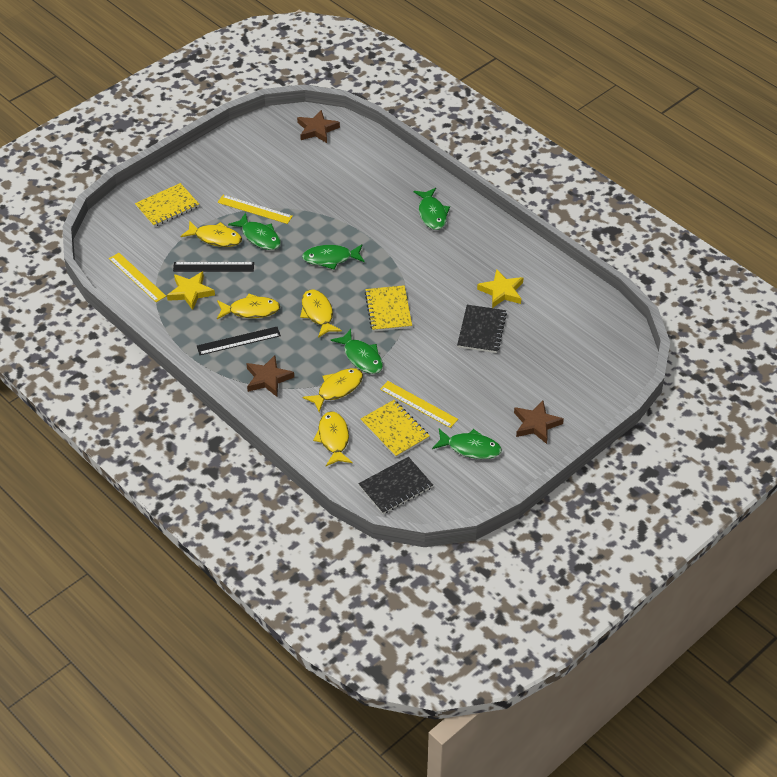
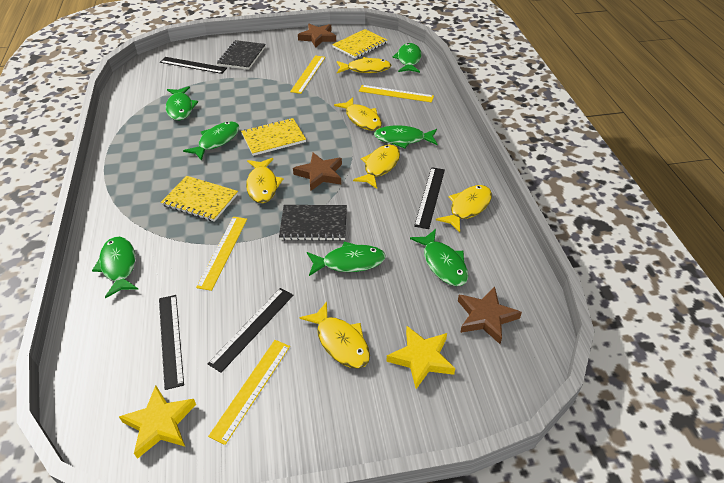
black ruler: [173,262,254,272] [197,327,281,355] = 2 -> [159,295,184,390] [160,57,227,74] [207,288,293,373] [414,167,445,229] = 4
green fish: [228,213,281,250] [302,245,365,270] [331,329,383,374] [413,188,450,230] [432,429,502,459] = 5 -> [92,237,139,298] [166,86,198,120] [183,121,239,161] [307,242,386,276] [374,125,437,148] [392,43,422,73] [410,229,468,286] = 7
yellow fish: [180,221,242,247] [217,294,280,319] [300,289,342,338] [302,368,363,412] [313,411,352,466] = 5 -> [246,158,283,203] [299,301,370,369] [334,97,382,131] [337,57,391,73] [353,145,400,189] [436,185,492,233] = 6
yellow ruler: [109,253,166,302] [217,195,293,224] [380,381,458,428] = 3 -> [196,217,247,291] [208,340,290,445] [290,55,325,94] [359,85,434,103] = 4

